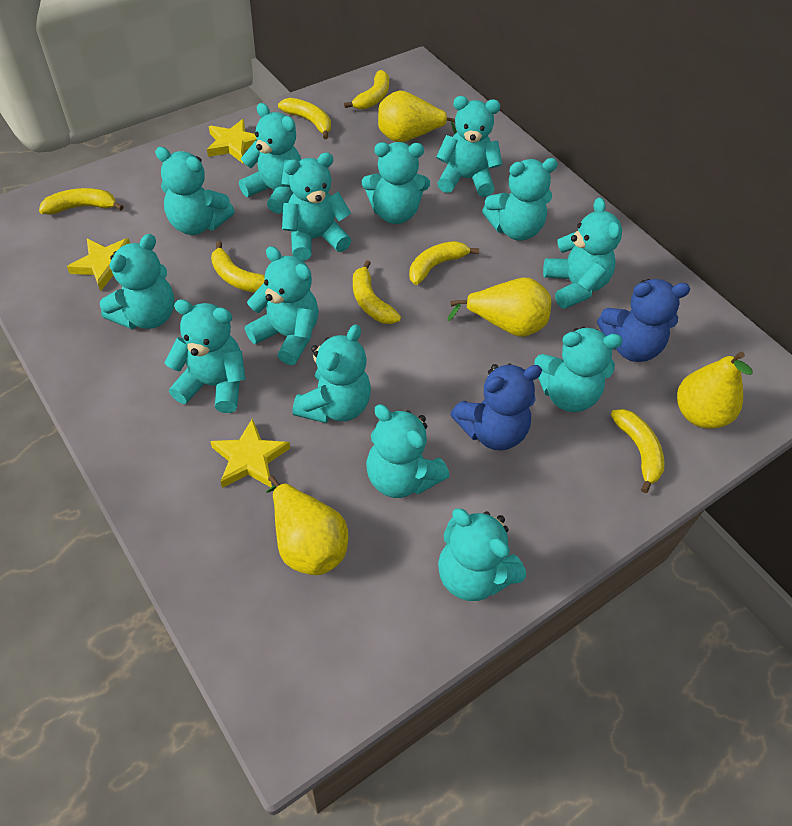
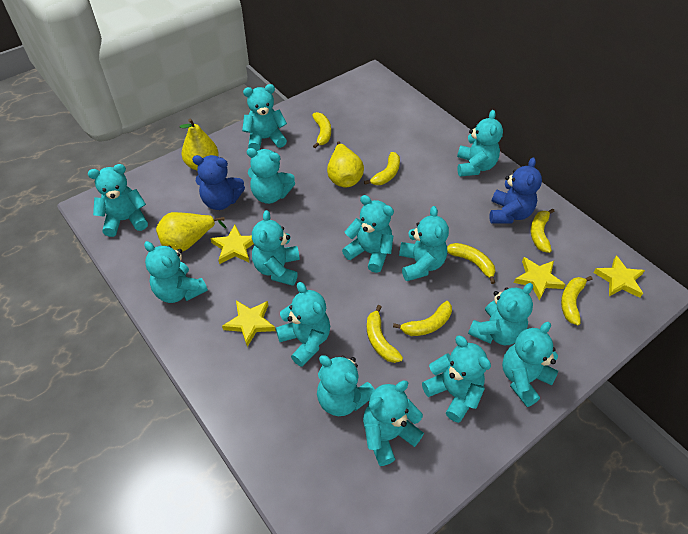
yellow pear: [266,475,348,575] [378,91,457,142] [447,278,551,337] [677,352,753,429] = 4 -> [156,212,227,252] [179,119,218,170] [327,141,364,187] = 3
yellow star: [67,238,130,292] [207,119,257,163] [210,418,290,488] = 3 -> [210,225,254,264] [222,301,276,347] [514,257,566,300] [593,255,645,298] = 4

